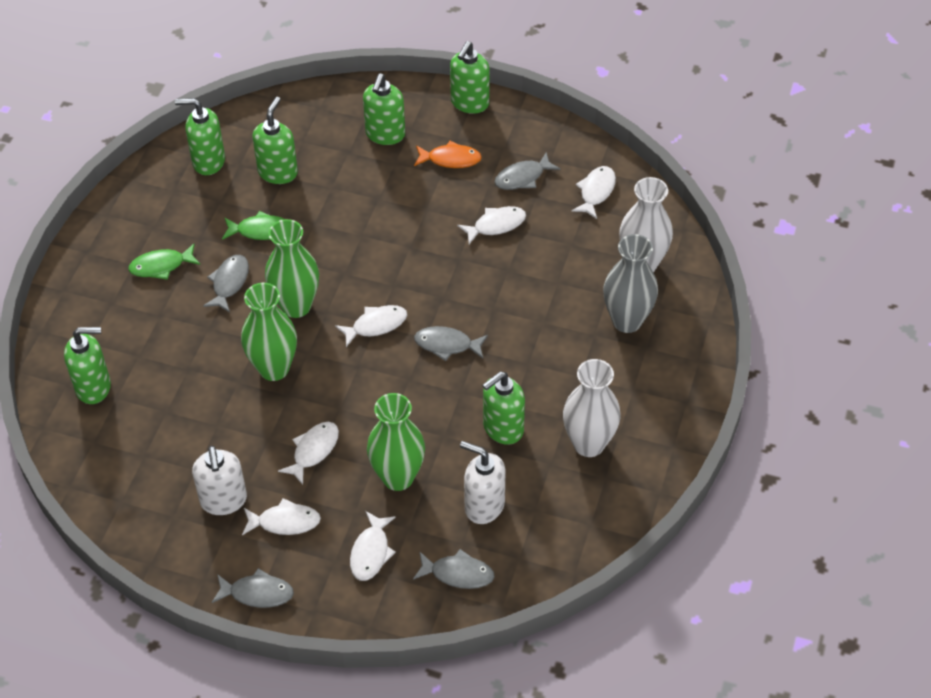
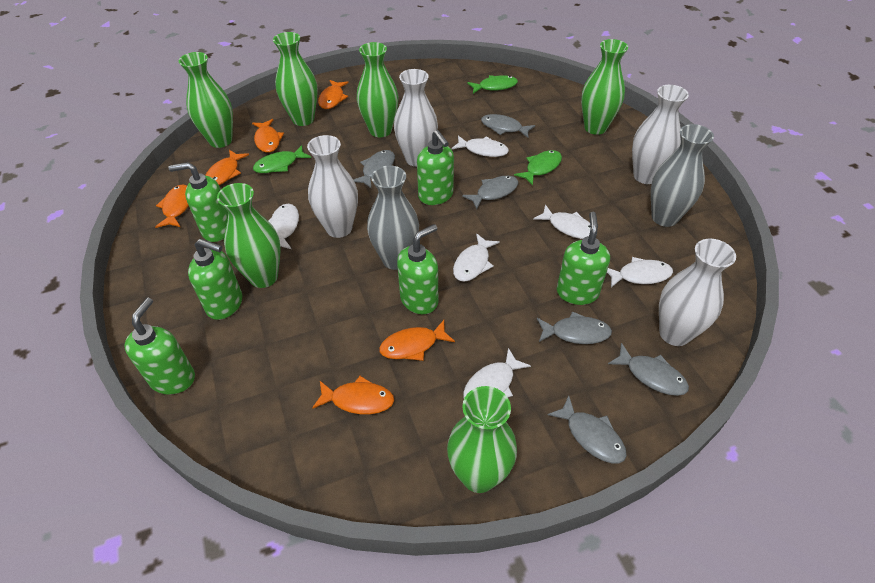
green fish: [128,244,200,280] [222,211,284,240] = 2 -> [253,145,311,173] [467,75,518,94] [514,150,562,186] = 3
green vase: [241,283,297,381] [265,219,319,318] [367,393,425,491] = 3 -> [179,52,233,148] [217,183,281,288] [273,32,318,126] [357,42,398,137] [447,386,517,493] [581,39,628,135] = 6
grey fish: [203,255,249,312] [212,568,294,608] [413,549,494,589] [414,326,488,361] [495,152,560,190] = 5 -> [354,150,395,188] [462,176,518,209] [481,114,535,138] [537,311,612,344] [547,395,627,463] [608,343,689,396] = 6
grey vase: [603,234,658,333] = 1 -> [367,165,419,270] [651,124,714,227] = 2
orange fish: [414,141,482,168] = 1 -> [155,184,189,228] [205,150,249,185] [252,119,284,153] [312,376,394,414] [318,80,349,109] [379,320,455,361] = 6
white soap dispenser: [192,446,247,515] [460,441,505,524] = 2 -> none = 0
white vase: [563,359,621,457] [619,177,673,272] = 2 -> [307,135,358,238] [394,69,438,167] [632,85,689,184] [659,239,736,346] = 4

